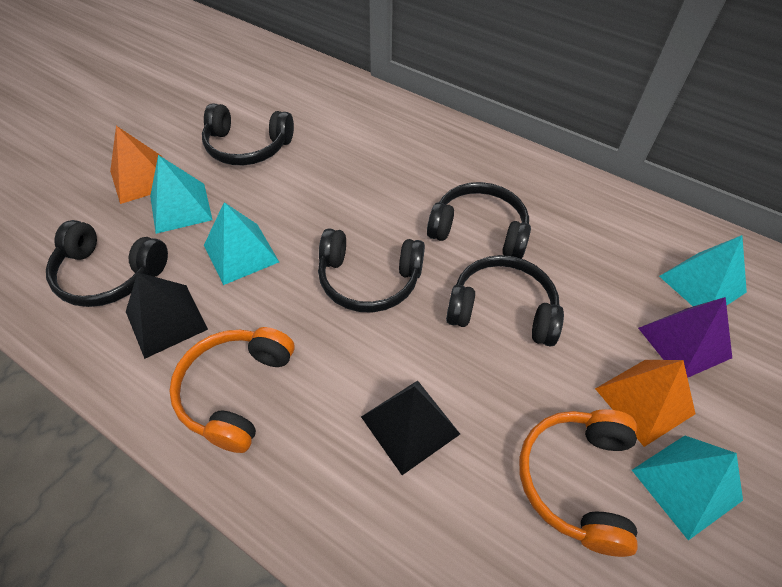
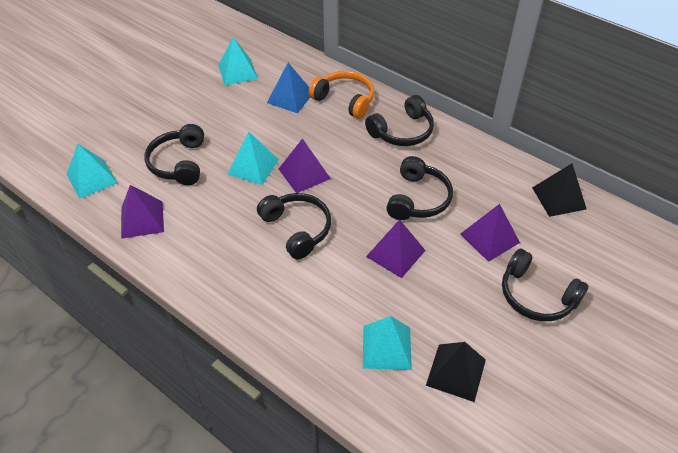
blue pyramid: none = 0 -> [267,63,310,113] = 1
orange headphones: [169,327,294,453] [519,409,638,557] = 2 -> [309,71,374,119] = 1
orange pyramid: [110,126,162,204] [595,360,696,447] = 2 -> none = 0
purple pyramid: [638,297,732,378] = 1 -> [121,185,164,239] [279,138,331,193] [366,219,426,278] [460,204,520,262] = 4

